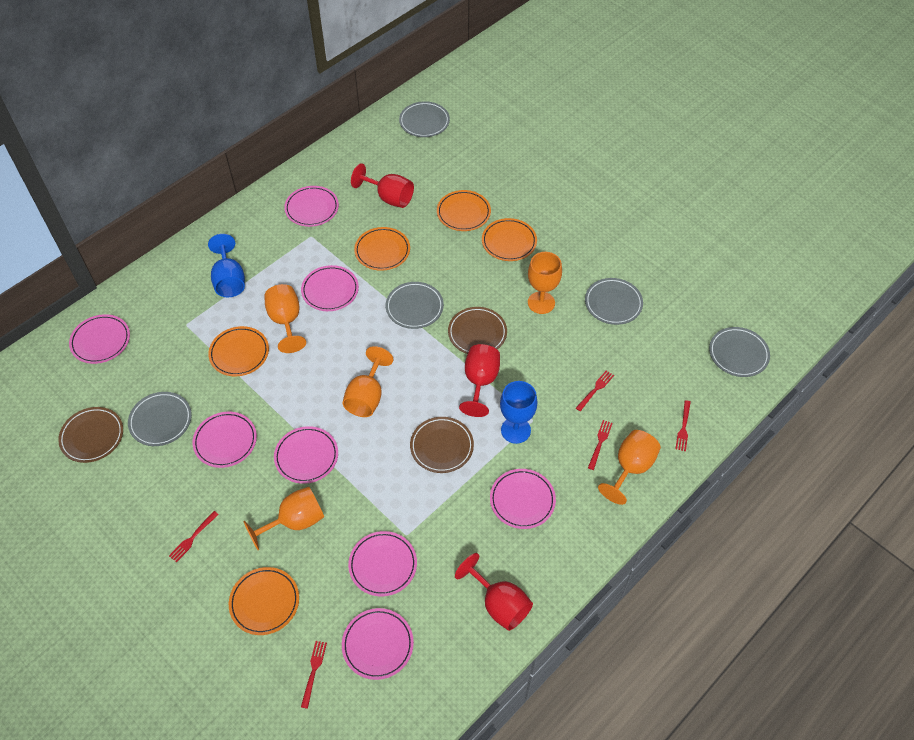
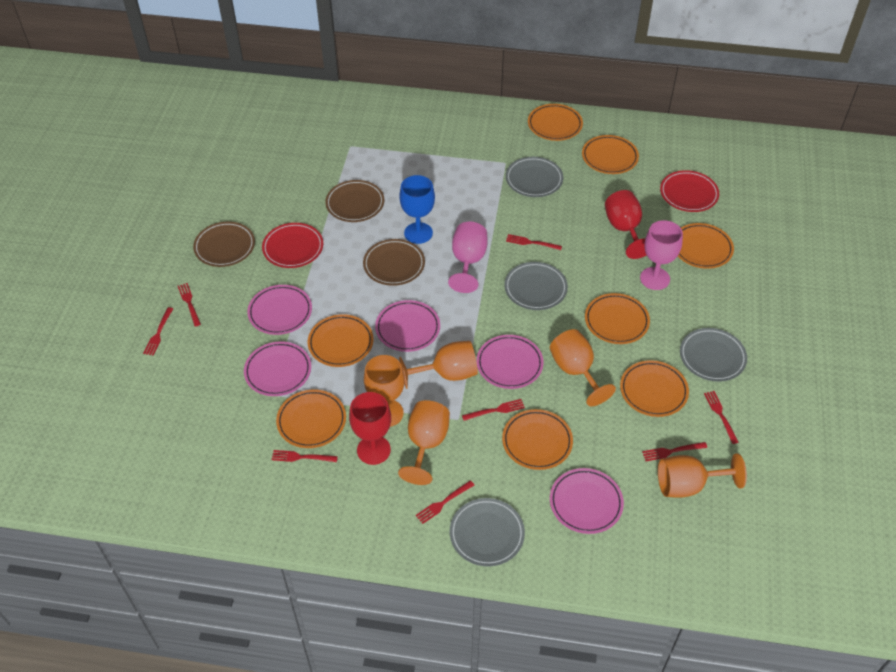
blue goblet: [208,234,245,297] [500,381,538,444] = 2 -> [399,175,435,244] = 1
grey plate: [128,392,192,446] [386,282,444,329] [399,101,450,137] [585,278,643,325] [709,327,770,377] = 5 -> [450,498,525,567] [504,262,568,310] [506,157,563,197] [680,328,747,382] = 4
orange plate: [208,326,269,376] [229,567,299,635] [354,227,410,271] [437,190,491,231] [482,218,537,261] = 5 -> [276,390,346,448] [308,314,373,367] [502,409,573,470] [528,104,583,141] [582,135,639,174] [585,293,650,344] [620,360,689,417] [678,223,734,269] = 8
pink goblet: none = 0 -> [448,222,488,293] [640,220,683,290] = 2
pink plate: [69,314,130,364] [193,412,257,468] [274,426,338,484] [284,186,339,227] [301,265,359,311] [342,608,414,680] [348,531,417,596] [490,469,556,529] = 8 -> [244,341,311,396] [247,285,312,335] [375,300,440,352] [477,335,543,389] [550,468,624,534] = 5
red fork: [169,511,219,562] [301,641,327,709] [576,370,614,411] [588,420,613,470] [676,400,691,451] = 5 -> [143,307,173,356] [178,283,201,327] [272,450,338,462] [416,480,474,524] [462,399,525,421] [506,234,562,250] [642,442,707,461] [704,391,739,444] = 8
red goblet: [351,163,414,208] [455,553,533,631] [459,344,500,417] = 3 -> [349,392,391,465] [605,190,646,259] = 2
red plate: none = 0 -> [262,223,323,268] [660,170,719,212] = 2

